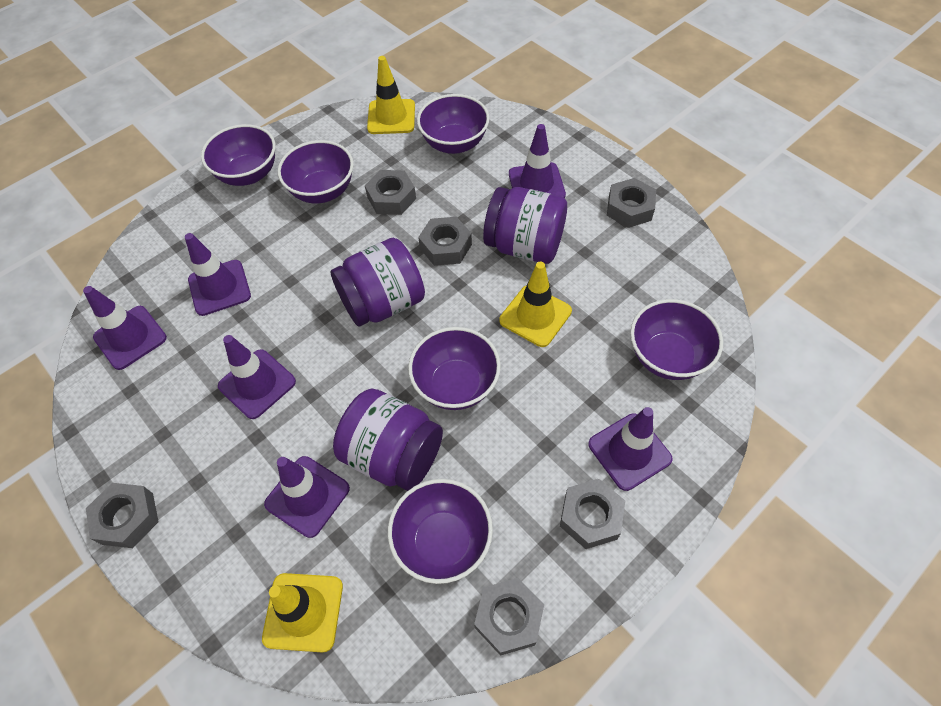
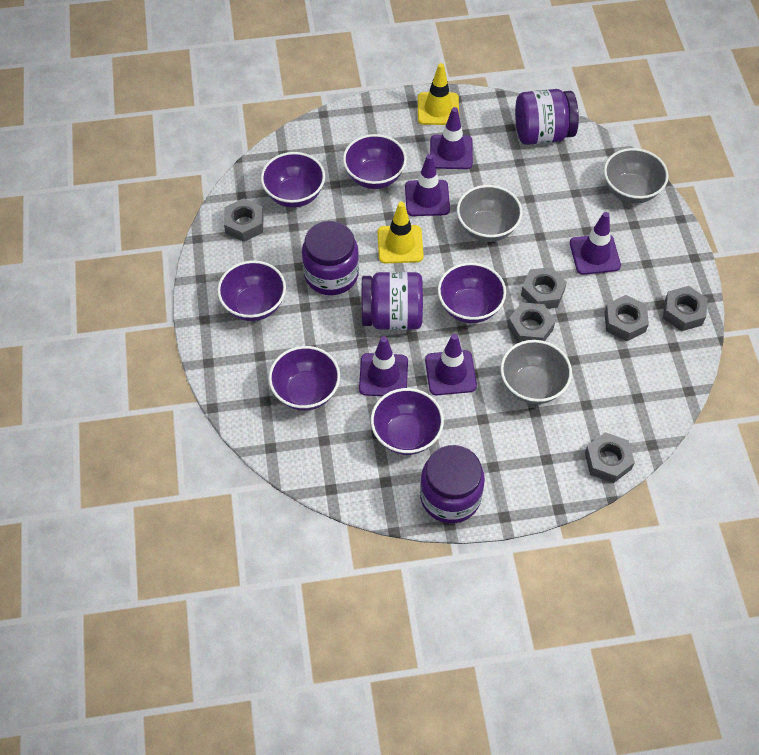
grey bowl: none = 0 -> [457,185,522,242] [500,340,572,404] [604,148,669,204] = 3
purple jar: [331,238,425,327] [333,388,443,491] [483,187,567,264] = 3 -> [302,221,359,295] [362,272,423,330] [420,445,485,523] [515,89,579,145] = 4
purple traffic cone: [83,286,167,370] [185,233,251,316] [218,335,296,419] [264,456,350,538] [509,124,566,198] [588,407,673,491] = 6 -> [359,336,408,396] [405,154,450,216] [425,334,477,395] [430,107,473,169] [570,212,621,275] = 5
yellow traffic cone: [262,573,343,653] [367,56,415,134] [499,262,572,347] = 3 -> [378,202,424,264] [418,63,459,125] = 2

